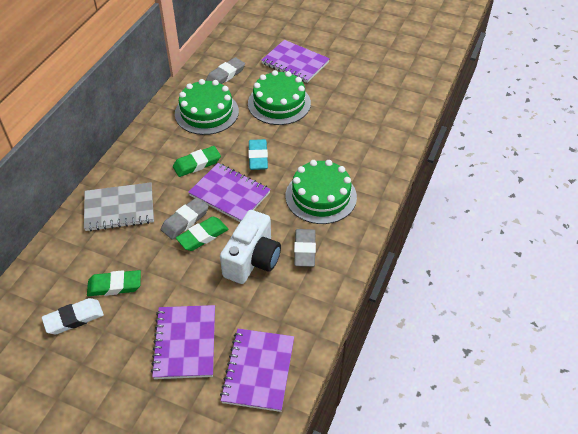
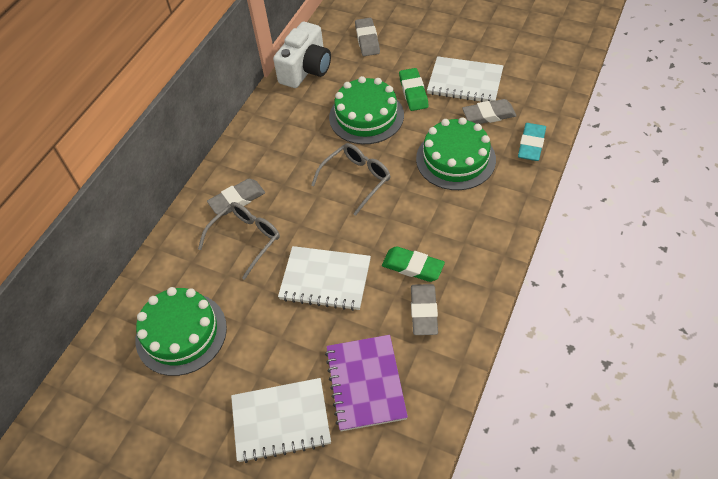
green eraser: [87,270,141,296] [173,146,221,177] [176,217,228,251] = 3 -> [382,246,445,282] [399,68,429,111] = 2
grey eraser: [161,197,209,240] [206,57,245,84] [294,229,316,267] = 3 -> [207,179,265,216] [355,18,380,56] [411,284,438,335] [462,99,516,124] = 4
grey glasses: none = 0 -> [198,202,280,280] [311,143,390,216] = 2
grey notebook: [84,182,154,231] = 1 -> none = 0
purple notebook: [151,305,215,379] [188,163,271,222] [220,329,294,412] [261,40,330,83] = 4 -> [325,335,408,431] = 1
white eraser: [42,298,104,335] = 1 -> none = 0
white notebook: none = 0 -> [231,378,331,463] [278,246,371,311] [427,56,503,102] = 3

